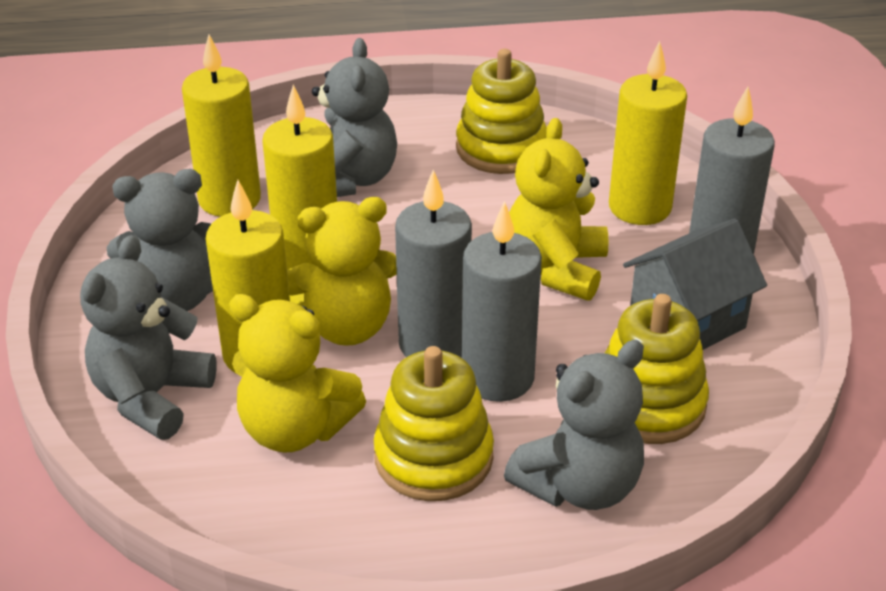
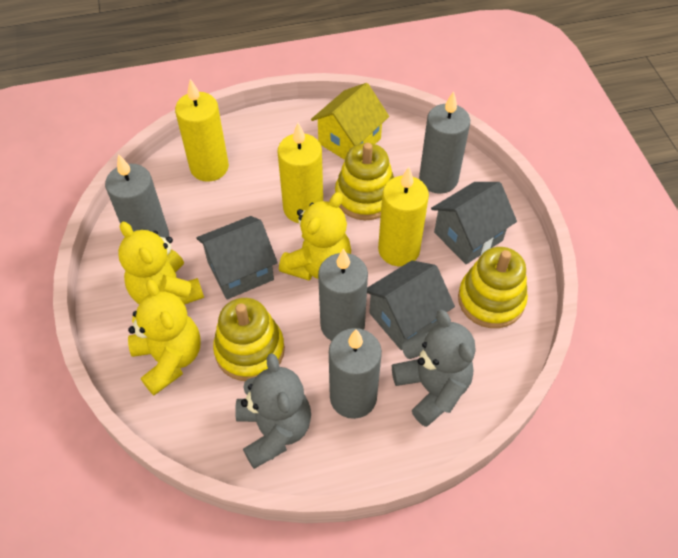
grey candle: [395,170,472,358] [462,201,542,402] [689,87,775,254] = 3 -> [105,154,169,238] [318,248,368,341] [329,328,382,419] [419,91,470,194] = 4
grey house: [623,218,767,350] = 1 -> [196,216,278,300] [367,260,455,350] [431,182,517,264] = 3
grey teddy bear: [80,235,217,440] [107,169,213,311] [312,38,397,197] [504,340,644,510] = 4 -> [235,353,311,469] [392,310,475,427] = 2
yellow candle: [182,34,261,217] [206,180,290,373] [262,84,337,270] [609,41,687,225] = 4 -> [175,79,229,182] [278,123,323,223] [378,167,429,266] = 3
yellow house: none = 0 -> [311,83,389,160] = 1

